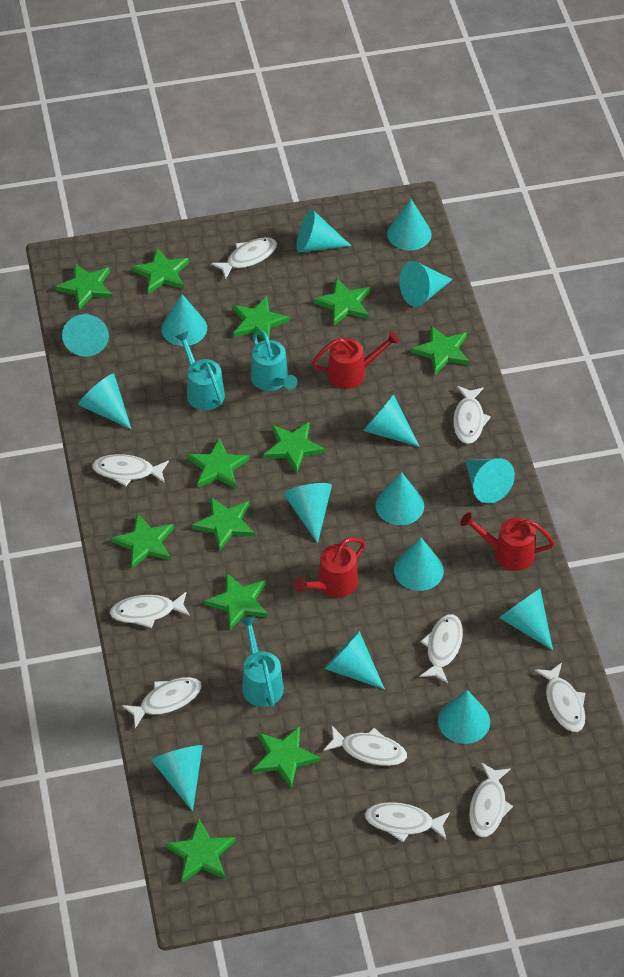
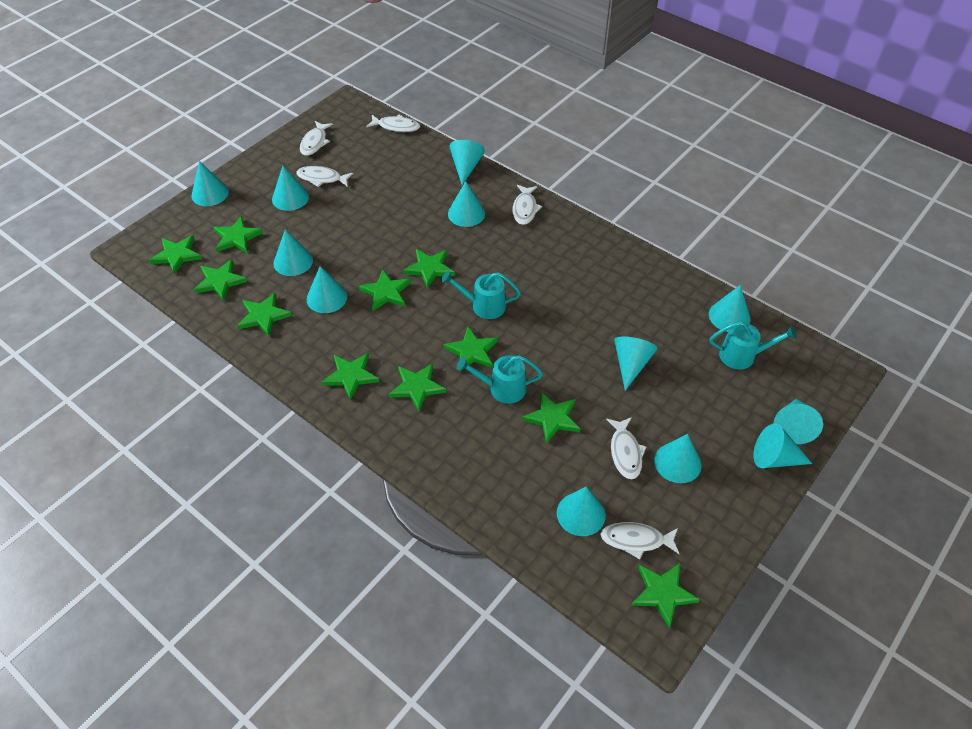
green star: [55,263,113,310] [111,513,174,568] [131,248,189,294] [165,818,236,883] [187,438,250,489] [192,497,255,551] [204,573,268,630] [233,296,290,340] [253,726,320,788] [263,422,325,473] [313,278,370,326] [411,325,470,374] = 12 -> [149,235,202,274] [193,259,247,301] [213,216,263,253] [237,293,292,336] [322,353,379,401] [359,269,411,311] [389,363,446,411] [403,249,455,289] [443,326,498,372] [522,392,580,444] [632,563,700,627] = 11
red watering can: [294,537,366,598] [312,331,400,389] [460,512,555,571] = 3 -> none = 0
turquoise cone: [62,313,109,357] [78,374,131,429] [151,745,203,811] [161,294,207,346] [284,483,332,543] [297,210,351,252] [324,631,385,689] [363,394,420,447] [375,472,424,525] [387,199,432,250] [394,538,444,591] [399,261,453,307] [438,690,490,744] [465,458,515,503] [499,589,553,650] = 15 -> [192,161,229,206] [272,166,309,211] [273,230,313,276] [307,266,347,313] [448,181,485,227] [449,140,485,185] [557,487,606,536] [614,336,658,391] [654,434,701,483] [709,285,750,332] [753,423,812,468] [774,399,823,444] = 12
white fish: [92,454,169,486] [110,592,190,628] [122,677,202,728] [211,237,277,279] [323,726,407,766] [365,802,450,842] [420,614,463,683] [453,386,491,444] [469,763,513,837] [535,663,585,732] = 10 -> [296,166,354,187] [300,121,333,156] [366,115,420,132] [513,185,542,225] [600,522,680,559] [606,417,646,479] = 6

